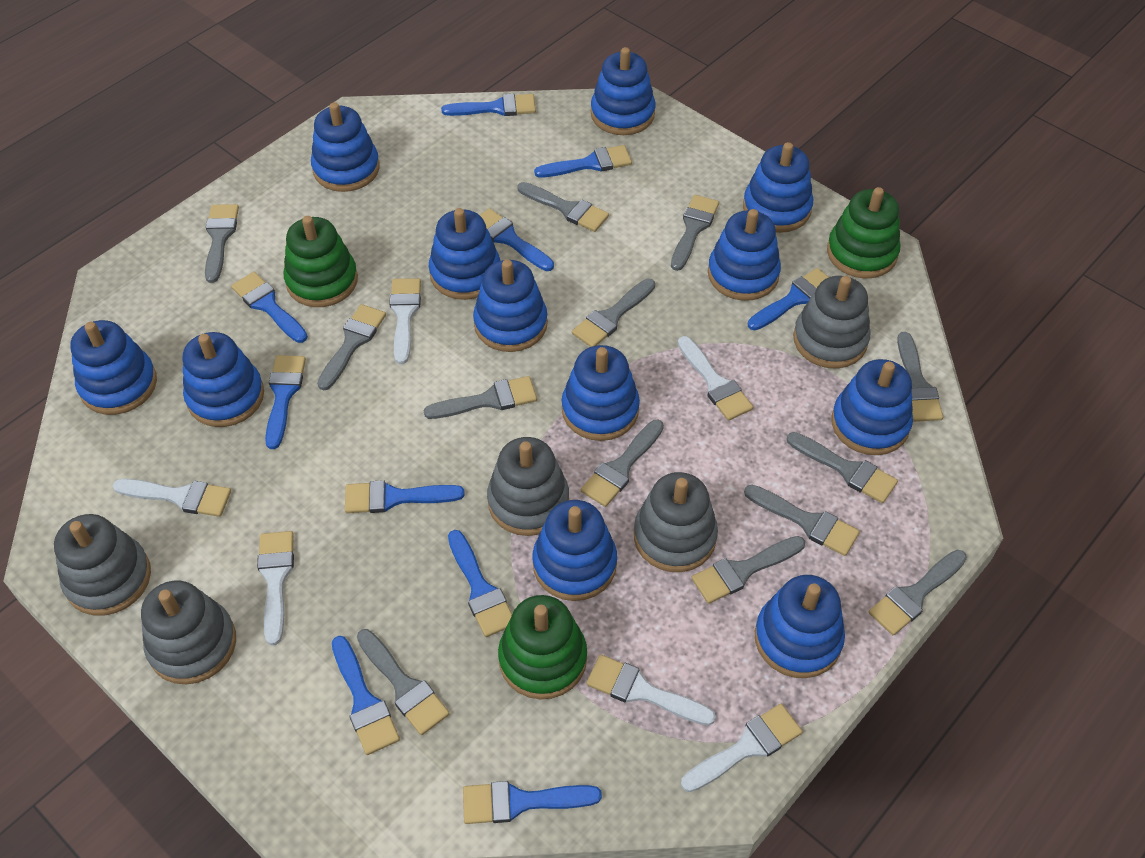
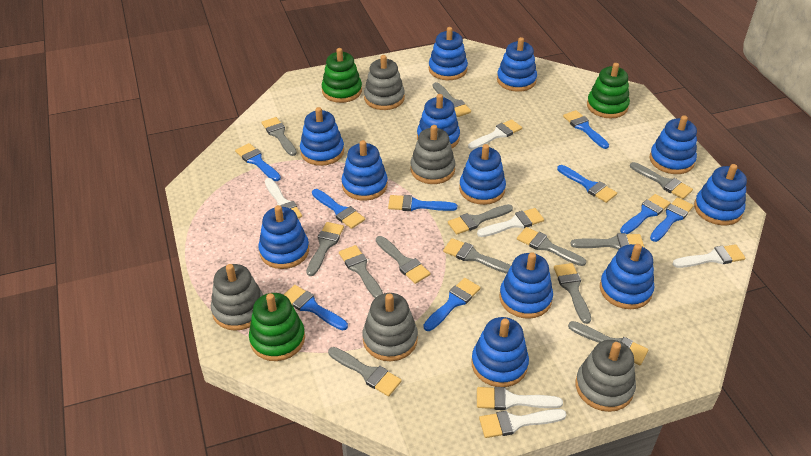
blue brush: [231,272,308,343] [265,355,306,449] [332,636,400,755] [345,480,465,513] [441,94,536,116] [448,530,512,637] [463,781,602,824] [480,208,554,271] [534,145,632,178] [748,268,829,330] = 10 -> [235,143,281,181] [283,285,348,331] [312,189,365,229] [388,195,457,211] [423,278,481,331] [557,165,617,203] [563,110,609,149] [620,194,670,234] [650,197,694,242] = 9

